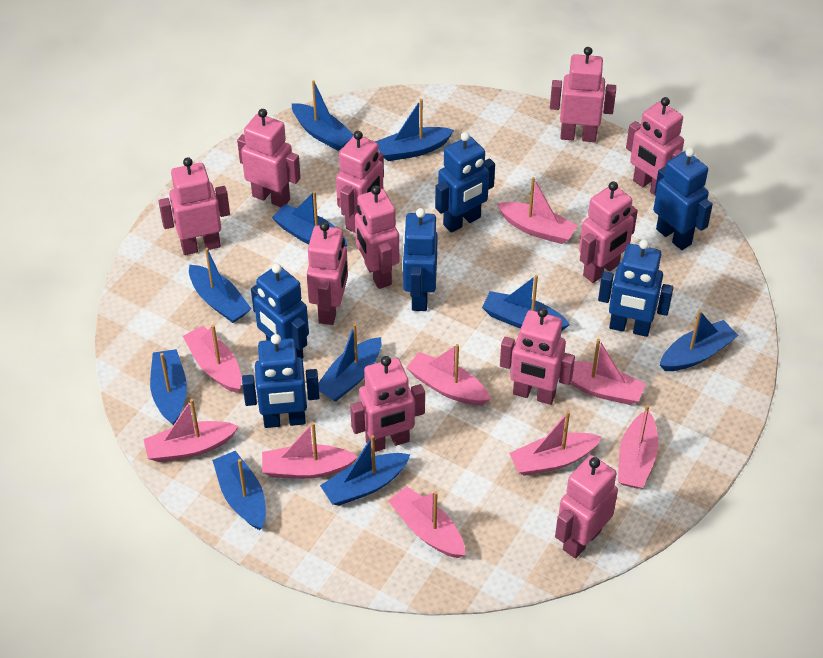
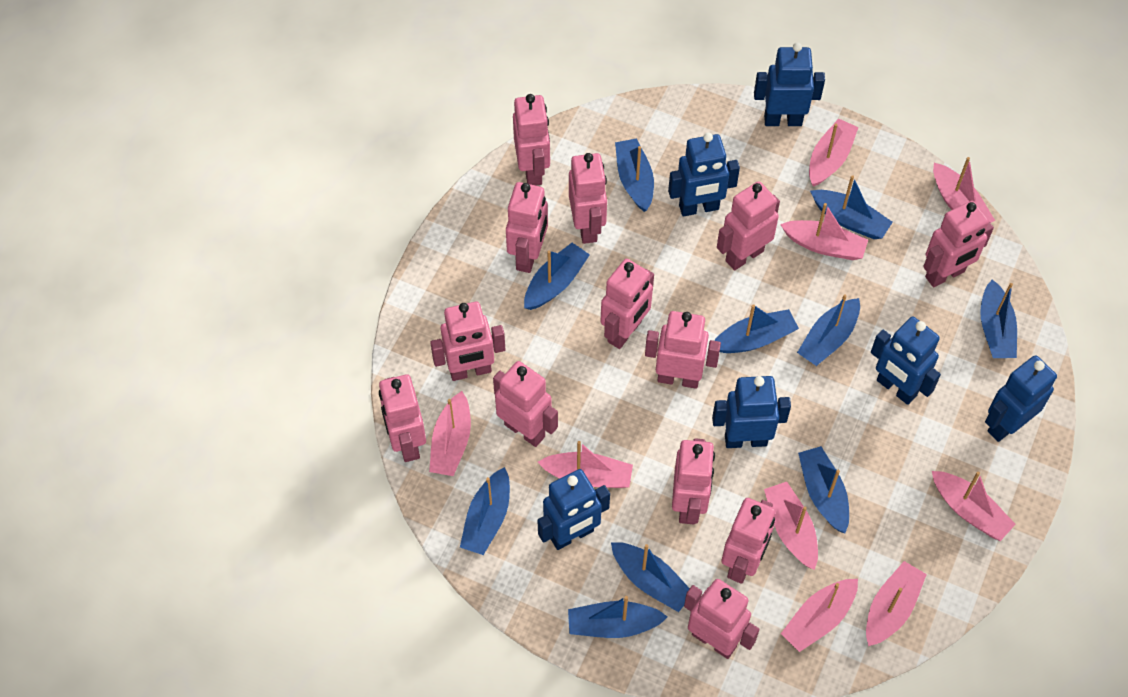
pink robot: [158,157,230,255] [237,109,301,208] [307,222,348,325] [336,131,384,233] [350,356,425,452] [355,185,399,289] [500,307,575,405] [550,47,616,142] [555,455,618,558] [579,181,638,283] [626,97,684,196] = 11 -> [379,374,426,462] [430,302,505,381] [493,361,558,447] [506,182,548,273] [513,94,550,185] [569,153,607,244] [601,259,654,349] [645,311,721,389] [672,438,715,524] [684,579,760,659] [717,181,780,270] [721,498,775,584] [923,201,994,287] = 13

